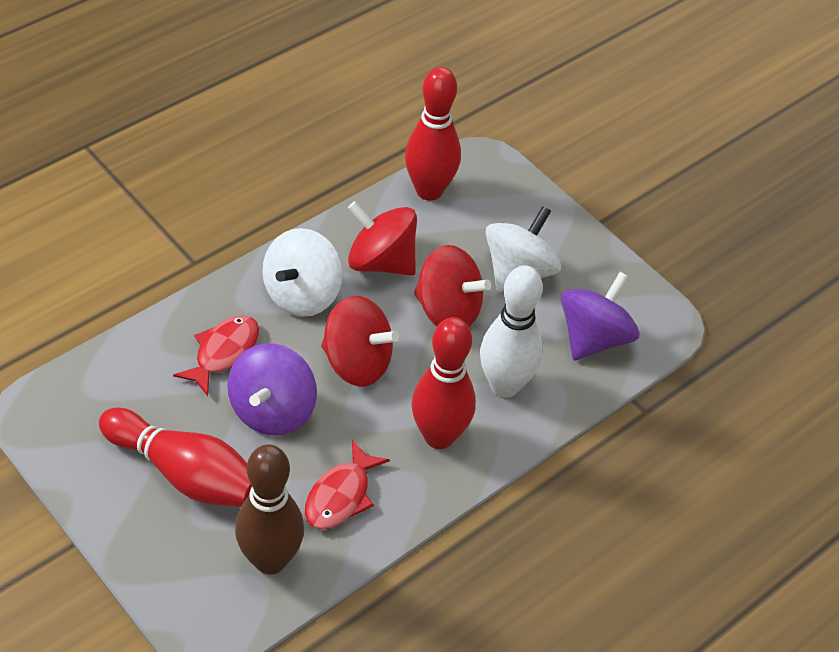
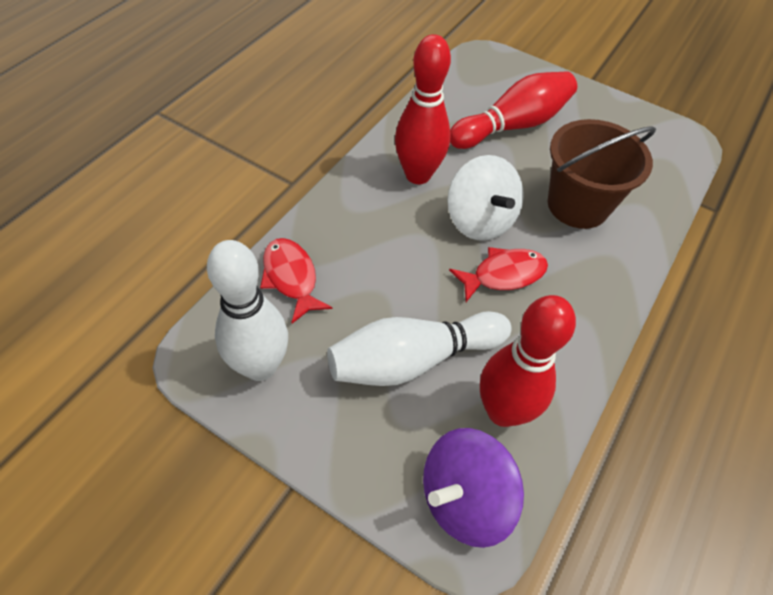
brown bowling pin: [235,444,304,575] = 1 -> none = 0
brown bucket: none = 0 -> [548,119,656,229] = 1
purple spinning top: [227,343,317,435] [561,272,640,360] = 2 -> [423,428,524,548] = 1
red spinning top: [321,296,399,387] [348,201,417,276] [414,245,491,327] = 3 -> none = 0
white bowling pin: [480,265,543,398] = 1 -> [207,240,288,381] [327,311,512,386] = 2
white spinning top: [262,228,343,317] [485,206,561,292] = 2 -> [447,155,524,241] = 1

